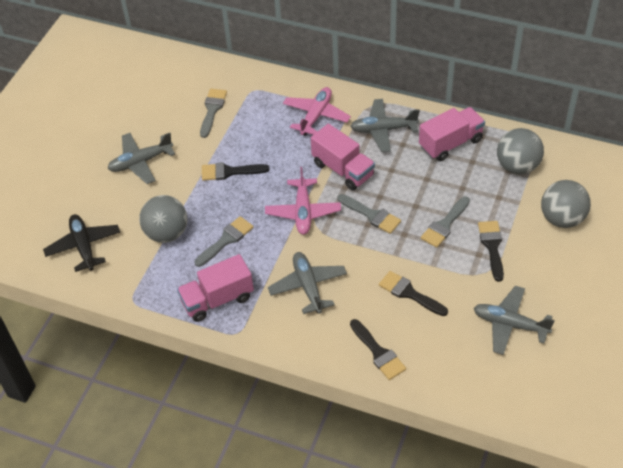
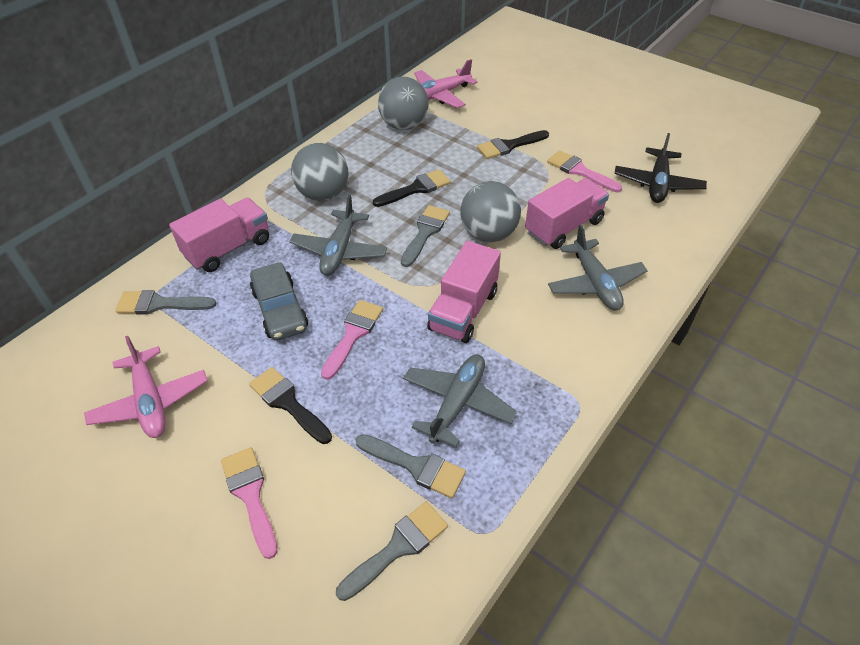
black brush: [202,162,270,181] [350,319,406,380] [379,271,448,316] [478,221,504,282] = 4 -> [249,367,332,444] [373,169,451,207] [477,130,549,159] = 3
grey car: none = 0 -> [250,262,308,341] = 1
grey plane: [108,133,175,184] [268,252,347,314] [350,99,420,152] [474,286,555,355] = 4 -> [289,194,387,276] [403,354,517,447] [548,225,648,310] = 3
pink brush: none = 0 -> [221,447,278,559] [321,300,383,380] [547,150,622,193] = 3

